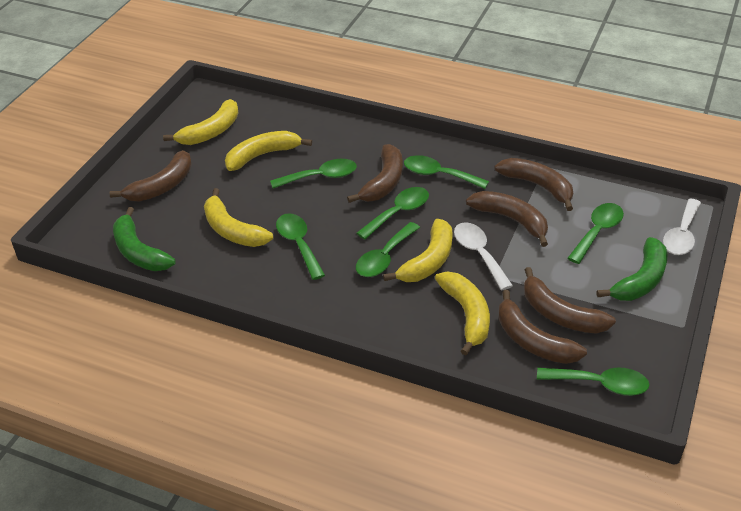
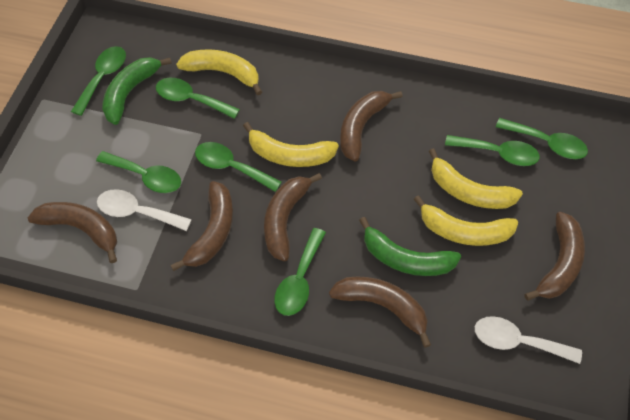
yellow banana: [163,99,239,145] [204,188,273,247] [225,131,312,171] [383,219,453,282] [435,272,490,356] = 5 -> [176,49,262,95] [243,122,339,167] [413,195,518,246] [429,148,523,209] = 4

